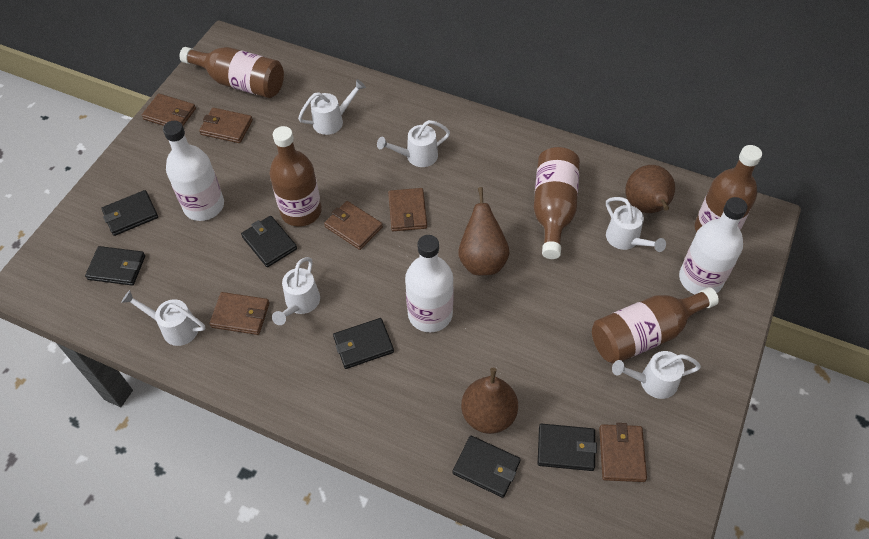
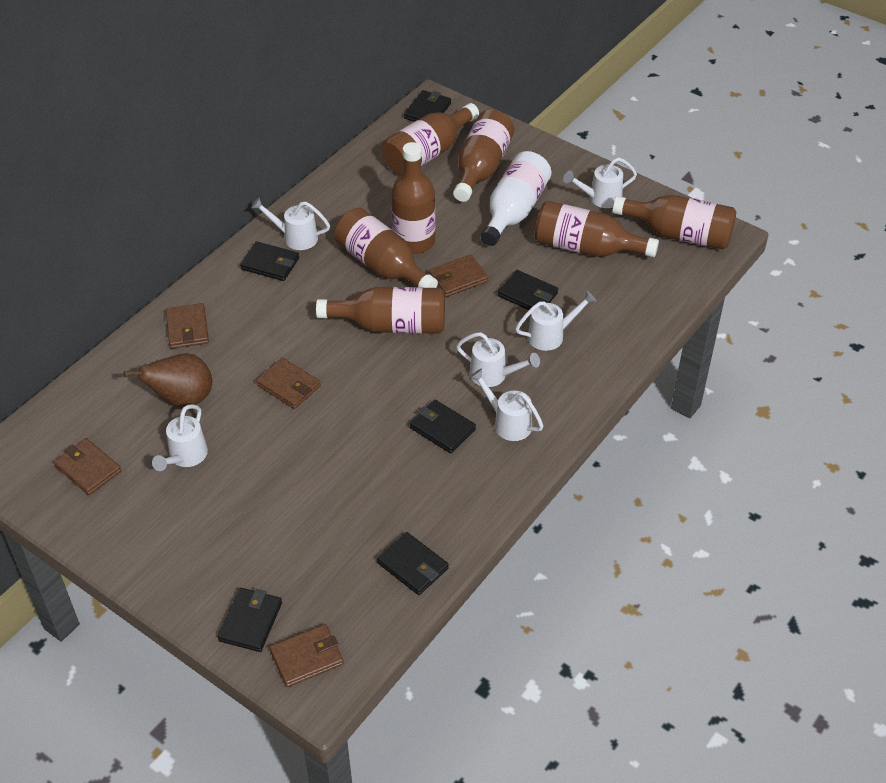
brown bottle: [179,47,284,98] [269,126,322,227] [534,147,580,259] [592,287,719,364] [695,145,762,232] = 5 -> [316,287,445,334] [335,208,438,288] [382,103,479,175] [391,142,435,254] [453,110,514,202] [534,201,659,257] [613,195,736,250] = 7
brown pear: [458,187,509,275] [461,368,518,434] [625,165,675,213] = 3 -> [123,353,212,408] = 1
brown wallet: [142,93,196,126] [199,107,253,143] [209,292,270,335] [324,201,383,250] [388,188,427,231] [599,423,647,482] = 6 -> [54,438,121,495] [166,303,209,349] [256,358,321,409] [270,624,343,687] [429,255,488,297] = 5
white bottle: [163,121,224,221] [405,235,454,332] [679,197,747,294] = 3 -> [481,151,551,246] = 1

